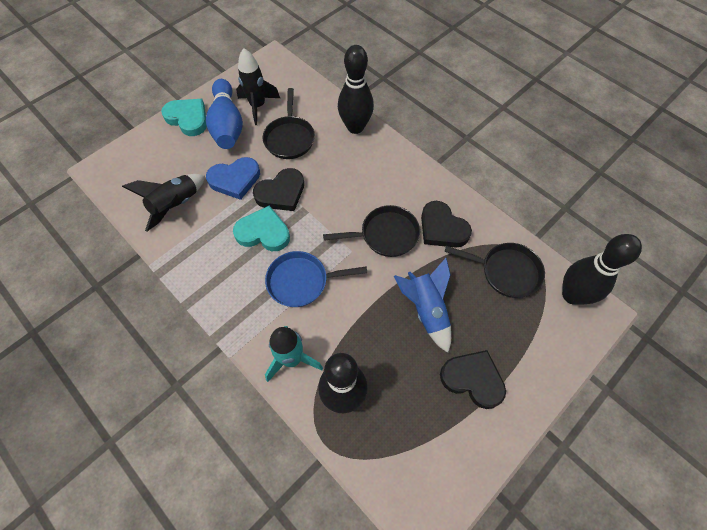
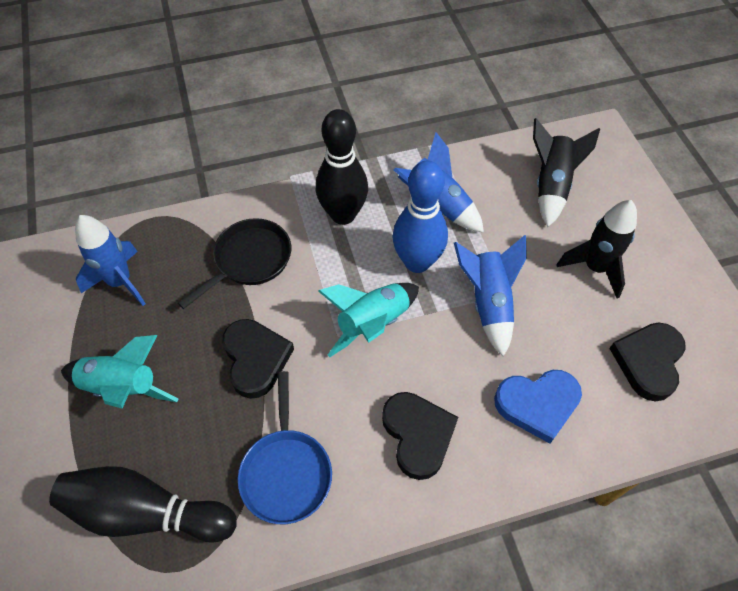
black bowling pin: [318,353,368,413] [338,45,374,134] [562,234,642,305] = 3 -> [49,466,237,543] [316,109,368,225] = 2
black pan: [263,88,315,159] [323,205,420,257] [445,243,545,298] = 3 -> [178,218,291,309] = 1
blue rocket: [394,257,451,353] = 1 -> [75,215,146,306] [394,132,484,232] [454,235,527,357] = 3
turquoise heart: [161,99,207,136] [233,206,290,251] = 2 -> none = 0
turquoise rocket: [265,326,323,382] = 1 -> [61,335,178,408] [318,283,419,357] = 2

